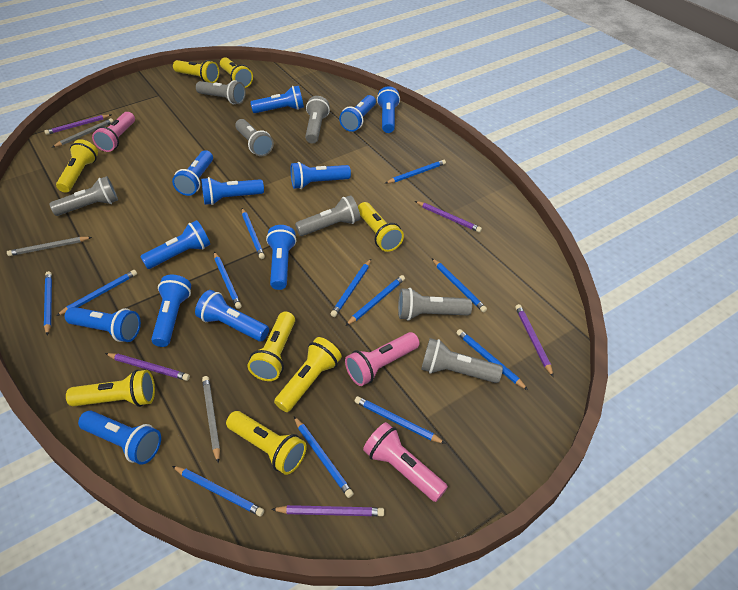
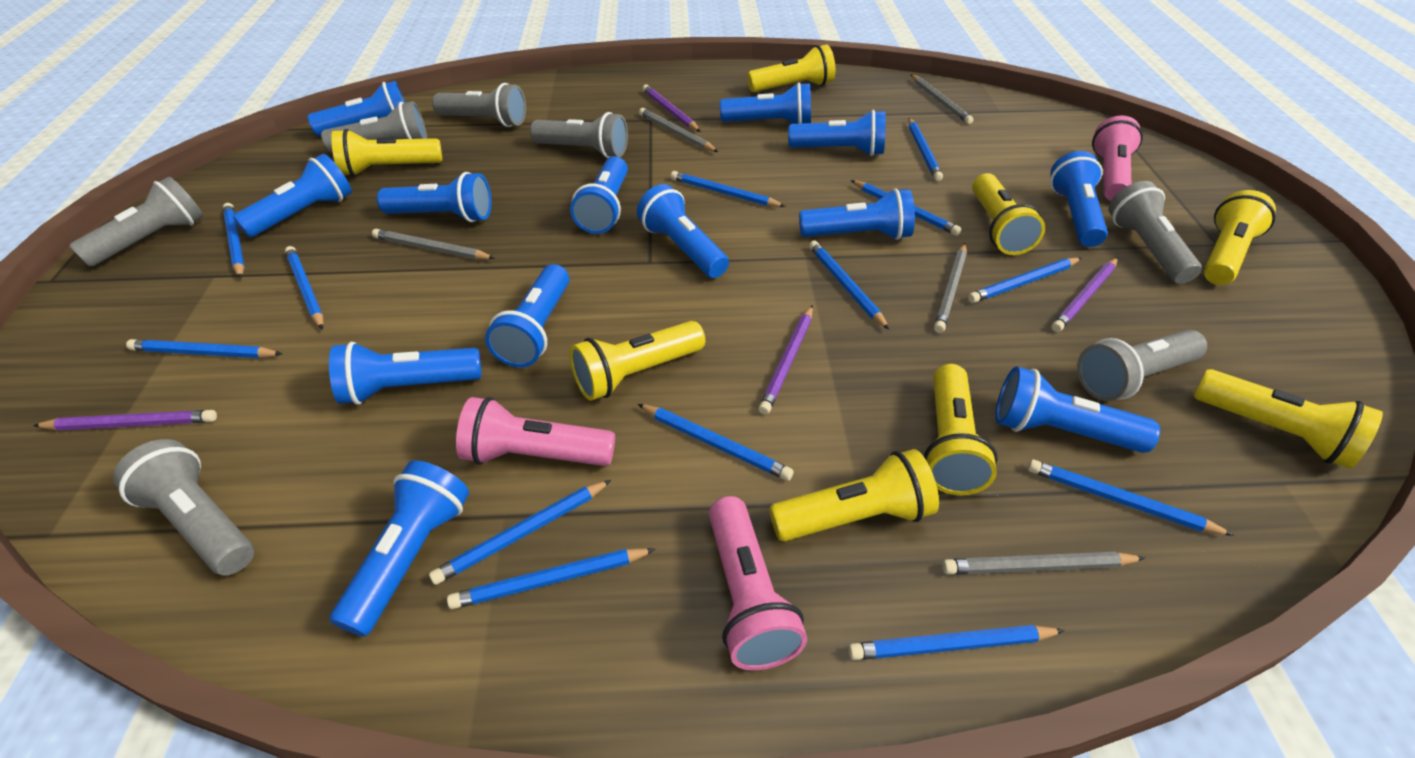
blue flashlight: [65,307,141,342] [78,410,161,465] [140,220,210,269] [151,275,191,347] [172,150,213,196] [195,290,269,341] [201,177,264,205] [250,86,304,113] [266,225,296,290] [291,162,351,189] [339,95,376,132] [377,86,400,133] = 12 -> [233,154,352,237] [307,81,405,136] [329,342,482,405] [330,460,469,637] [377,172,492,222] [485,264,569,367] [570,156,628,234] [637,184,729,278] [720,82,811,124] [788,110,886,156] [799,188,915,240] [995,367,1160,453] [1050,151,1108,247] = 13
blue pencil: [44,271,52,336] [56,270,137,316] [172,466,264,517] [214,252,242,309] [242,208,265,259] [294,417,354,498] [331,259,371,317] [346,275,405,326] [354,396,446,444] [385,160,446,184] [432,259,487,312] [456,329,528,390] = 12 -> [126,339,283,358] [223,203,245,279] [285,246,324,330] [429,480,611,585] [447,548,656,609] [638,404,794,481] [670,171,786,207] [809,241,889,330] [848,625,1065,660] [851,180,961,236] [908,118,943,181] [968,257,1082,303] [1028,459,1234,536] = 13
grey pencil: [7,237,92,256] [53,118,114,147] [202,376,220,463] = 3 -> [372,229,495,260] [639,108,718,152] [911,75,973,124] [934,243,967,333] [942,552,1145,575] = 5
purple pencil: [44,114,111,135] [105,353,190,381] [271,505,384,516] [415,201,482,233] [515,304,553,377] = 5 -> [33,410,217,431] [642,85,701,132] [759,305,813,414] [1051,257,1118,332] = 4

